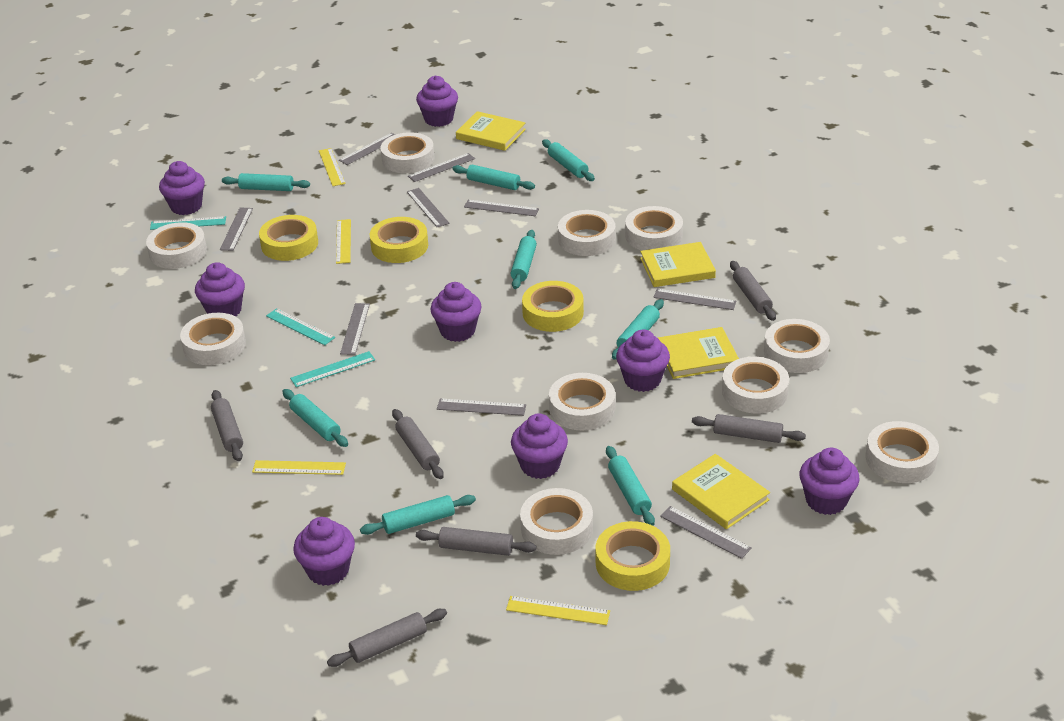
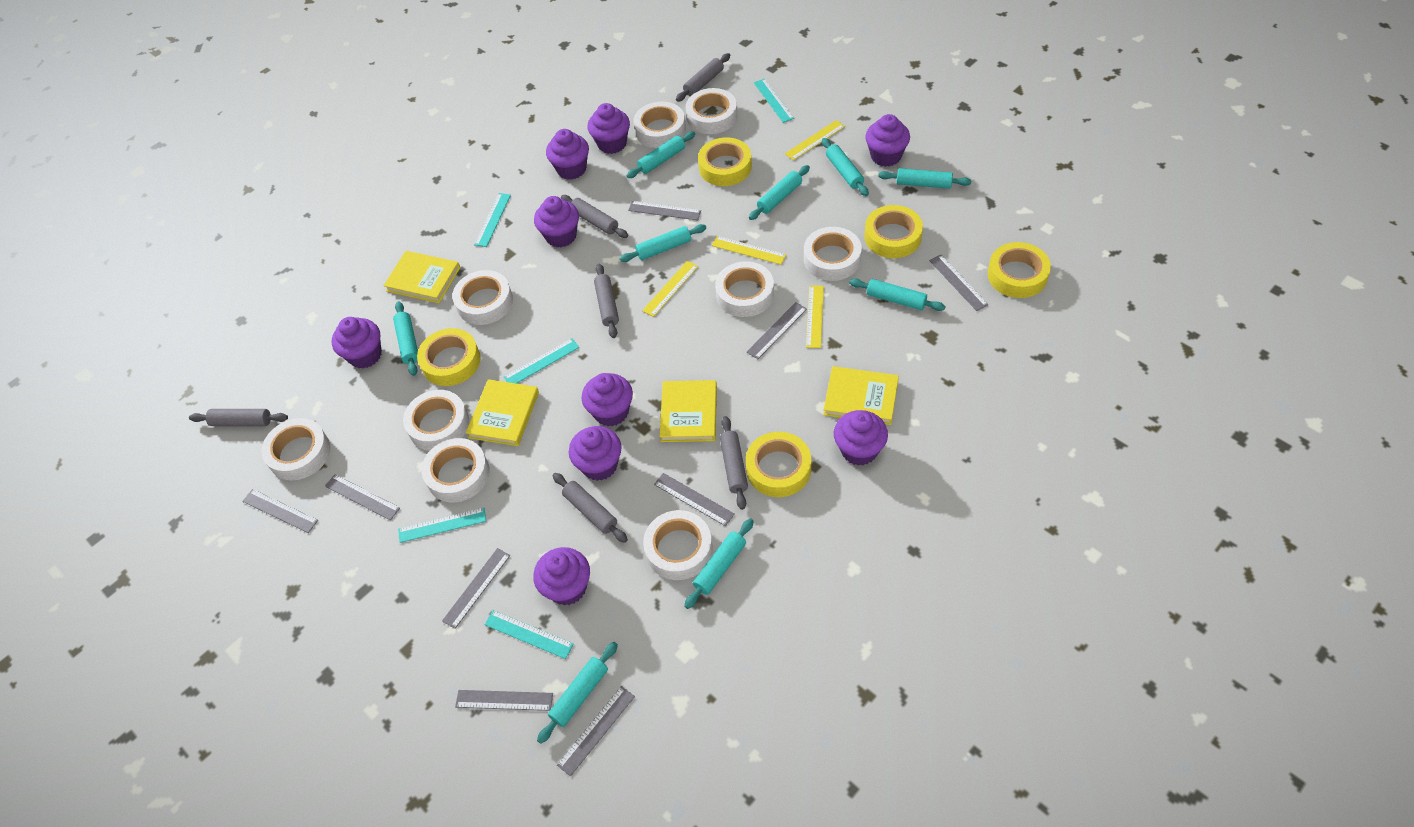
purple cupcake: [159,161,205,215] [195,262,245,316] [293,517,355,586] [416,76,458,127] [430,282,481,342] [511,413,568,479] [616,329,670,392] [800,448,859,515] = 8 -> [332,317,382,368] [533,547,590,606] [534,196,579,247] [546,129,589,180] [569,426,622,481] [582,373,633,426] [588,103,630,154] [834,410,888,466] [865,114,910,167] = 9
turquoise rolling pin: [222,173,310,191] [282,389,348,447] [360,495,476,535] [452,165,535,190] [511,230,537,289] [542,139,595,181] [606,446,655,526] [612,299,664,360] = 8 -> [393,301,418,376] [537,642,618,744] [620,224,706,262] [626,131,695,178] [684,518,754,609] [749,165,810,220] [822,138,869,196] [849,278,946,311] [878,168,971,189] = 9
turquoise ruler: [150,216,226,230] [266,308,335,345] [290,351,375,387] = 3 -> [398,508,486,543] [474,193,511,247] [484,610,574,659] [504,338,579,384] [754,79,794,123] = 5
white tape: [146,222,207,269] [180,313,246,365] [380,132,435,173] [520,488,593,555] [549,373,615,430] [558,210,615,256] [625,206,683,251] [722,357,789,413] [764,319,830,373] [865,421,939,483] = 10 -> [261,418,330,480] [403,390,469,451] [421,438,490,502] [452,270,513,325] [633,102,686,148] [643,510,713,580] [686,88,737,134] [715,261,774,317] [804,227,862,281] = 9
yellow tape: [259,215,318,261] [370,217,428,263] [522,281,584,332] [596,521,670,591] = 4 -> [417,328,481,386] [698,137,752,186] [746,432,811,497] [864,205,923,258] [988,242,1051,298] = 5

